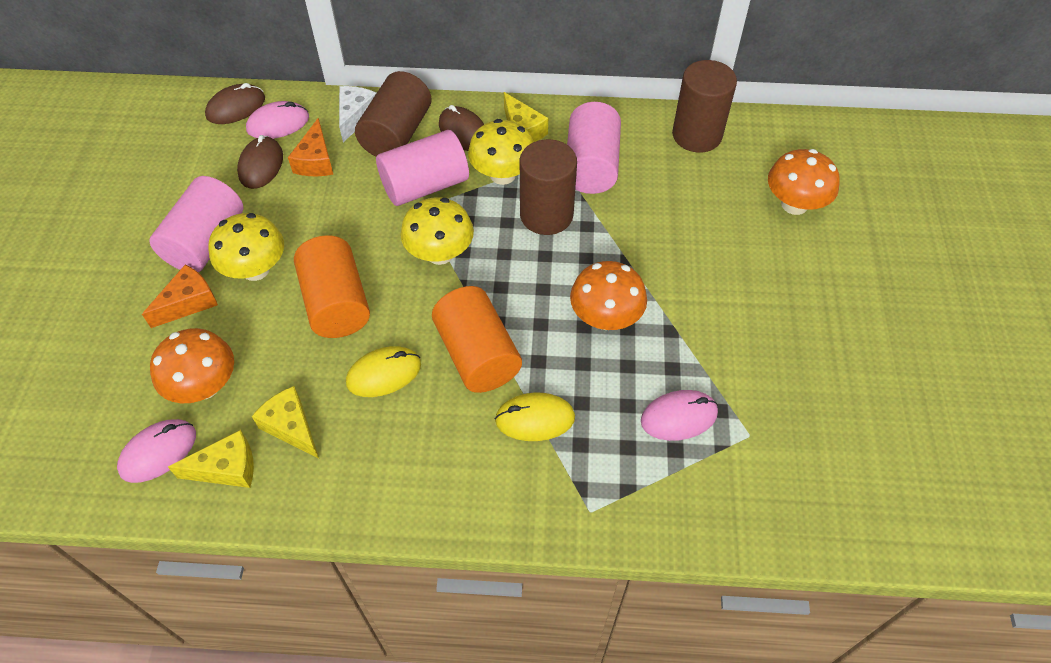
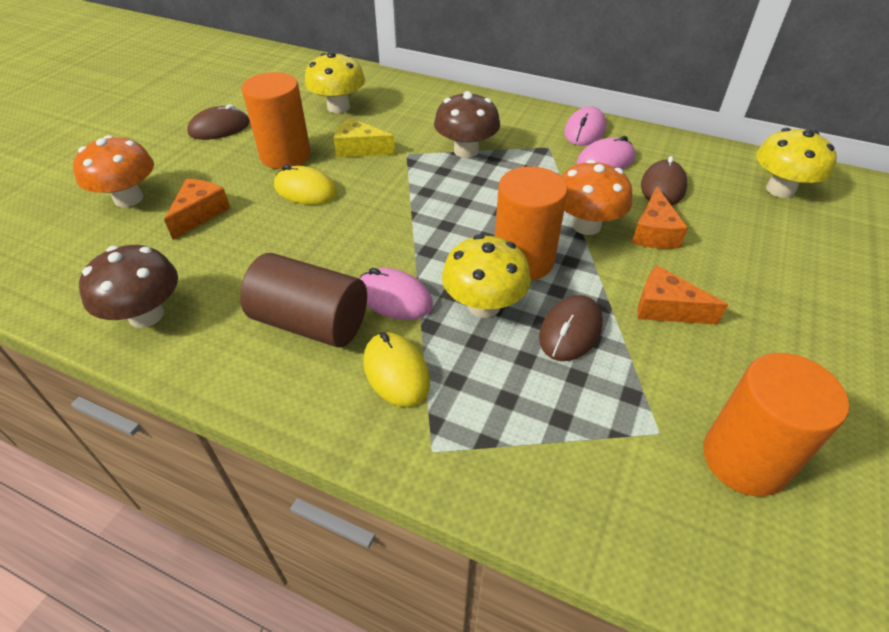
brown cylinder: [355,71,432,156] [520,139,577,235] [672,60,737,152] = 3 -> [240,253,367,348] = 1
brown mushroom: none = 0 -> [79,245,178,328] [434,91,500,158] = 2
orange cheese: [142,265,218,328] [288,118,333,176] = 2 -> [164,179,230,240] [632,187,688,249] [637,265,728,325] = 3
orange cylinder: [294,235,370,338] [432,286,522,393] = 2 -> [242,72,311,169] [495,166,568,280] [703,353,849,497] = 3
orange mushroom: [150,328,234,403] [570,261,647,330] [768,149,840,215] = 3 -> [73,135,154,207] [562,160,632,235] = 2
pink cylinder: [149,176,243,272] [376,130,469,206] [567,102,621,194] = 3 -> none = 0
white cheese: [339,86,376,142] = 1 -> none = 0
yellow cheese: [168,430,254,488] [252,386,319,459] [504,92,548,142] = 3 -> [334,118,395,157] = 1

